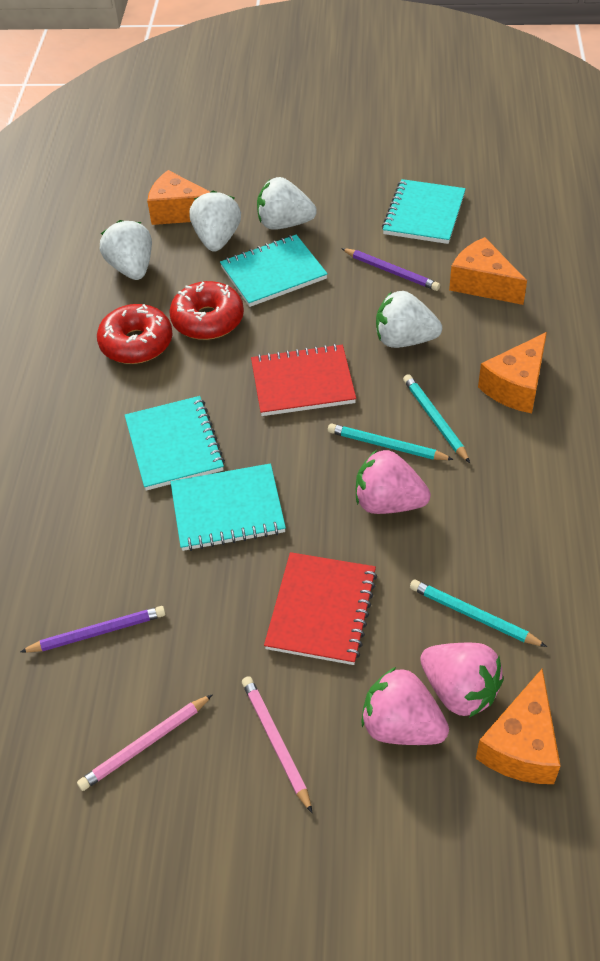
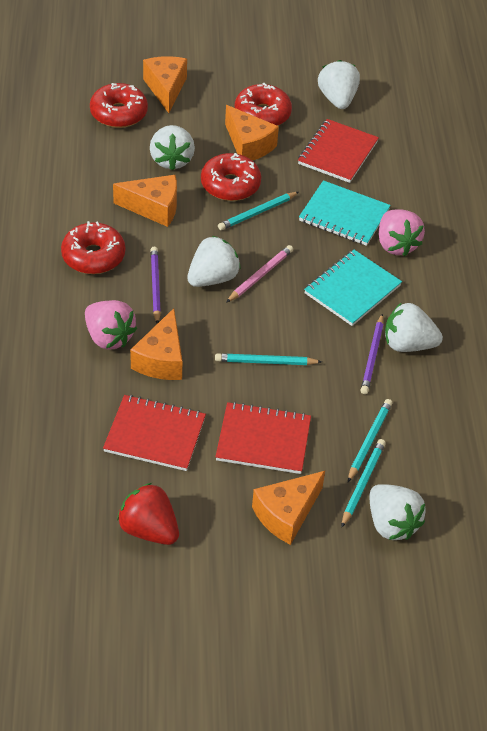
orange cheese: [147,170,210,225] [449,237,527,305] [476,669,561,784] [478,332,547,413] = 4 -> [113,175,177,227] [130,308,182,380] [143,56,187,113] [225,105,279,161] [252,471,325,545] = 5
pink pencil: [77,694,213,791] [242,676,312,813] = 2 -> [226,245,293,303] = 1
pink strawberry: [356,450,431,514] [361,667,449,745] [420,643,504,718] = 3 -> [85,300,137,350] [379,209,425,256] = 2
red donut: [97,304,173,364] [169,281,244,340] = 2 -> [61,221,125,274] [90,83,148,128] [201,153,261,201] [235,83,292,126] = 4
red notebook: [251,344,356,416] [264,552,377,665] = 2 -> [103,395,206,471] [215,402,311,474] [298,119,379,183] = 3
red strawberry: none = 0 -> [117,483,179,545] = 1
turquoise notebook: [125,396,225,491] [171,463,286,551] [220,235,328,307] [382,179,466,244] = 4 -> [299,180,391,246] [304,250,402,326] = 2
turquoise pencil: [328,424,454,460] [403,374,470,463] [410,580,547,647] = 3 -> [215,353,322,365] [218,192,299,230] [341,439,386,528] [348,399,392,482] = 4
white strawberry: [100,220,152,280] [189,191,241,252] [257,177,317,230] [376,291,442,348] = 4 -> [150,125,195,171] [187,236,241,287] [318,60,360,109] [369,484,426,540] [385,303,443,352] = 5

